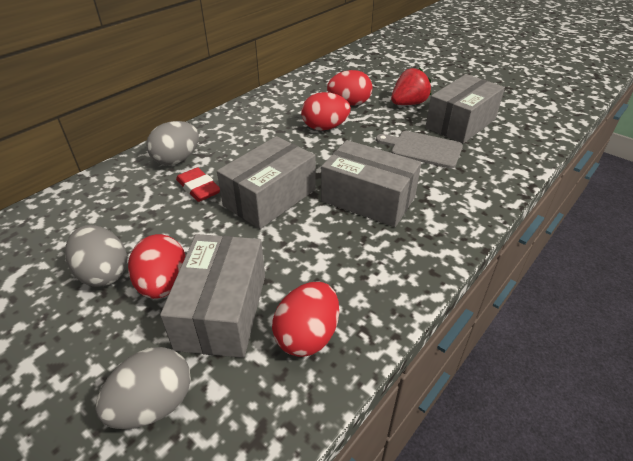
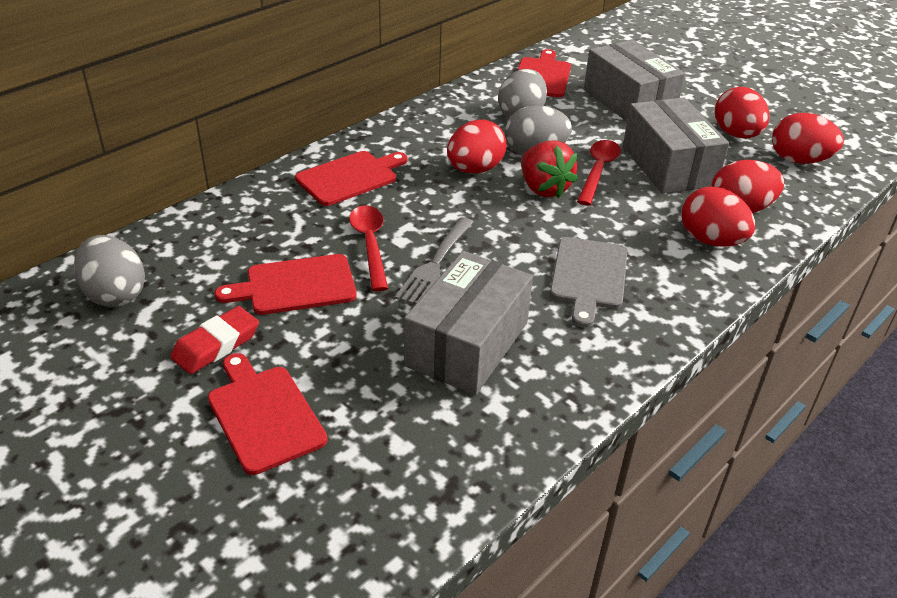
grey box: [160,234,265,358] [217,136,316,229] [321,140,421,227] [425,74,505,144] = 4 -> [404,251,533,395] [584,40,685,122] [623,98,729,194] = 3
grey fork: none = 0 -> [395,217,474,304] = 1
red cutting board: none = 0 -> [208,353,328,475] [215,254,357,315] [295,151,408,206] [517,49,571,97] = 4
red egg: [128,234,186,299] [272,281,339,357] [301,92,351,130] [327,70,373,106] = 4 -> [447,120,507,174] [681,186,755,247] [711,160,784,213] [715,87,769,138] [772,113,844,164] = 5
red spoon: none = 0 -> [349,205,388,291] [577,140,621,205] = 2

